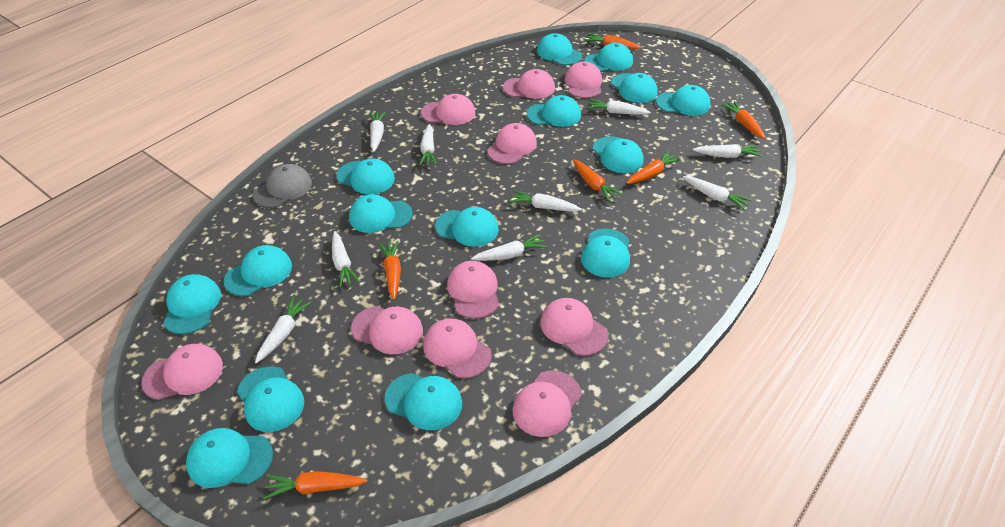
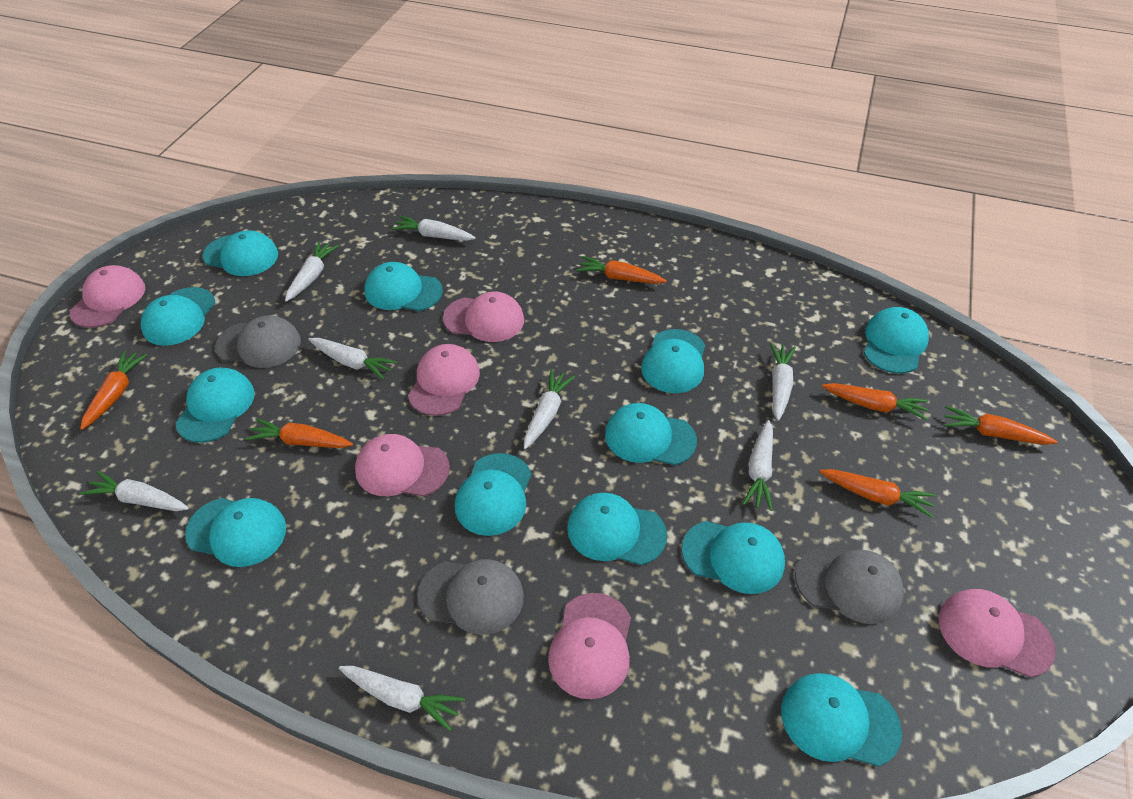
grey cap: [253,164,312,208] = 1 -> [215,315,301,368] [418,559,524,635] [795,549,904,624] = 3
pink cap: [141,344,223,400] [351,306,423,354] [421,94,476,125] [423,318,492,379] [447,261,499,319] [487,123,537,164] [503,69,555,99] [512,370,582,437] [540,298,608,356] [565,61,602,98] = 10 -> [70,265,145,328] [355,434,450,496] [408,344,480,416] [443,291,524,342] [548,593,631,699] [939,589,1056,678] = 6
turquoise cap: [163,274,221,334] [186,428,273,488] [224,245,292,296] [237,366,304,432] [337,159,395,194] [349,194,413,233] [385,373,462,430] [435,207,499,247] [527,95,581,127] [537,33,582,65] [581,228,630,278] [584,43,633,72] [593,136,643,173] [611,73,658,103] [656,85,710,116] = 15 -> [141,287,216,346] [175,367,255,443] [185,498,286,567] [203,230,278,276] [364,262,443,311] [455,453,531,536] [567,493,667,565] [605,403,697,465] [641,329,705,393] [682,521,785,594] [781,673,902,766] [864,307,929,373] = 12
white carrot: [255,297,311,363] [332,231,360,288] [369,111,386,152] [419,124,437,166] [471,234,548,261] [509,190,582,212] [587,99,651,115] [683,176,752,210] [692,144,762,158] = 9 -> [80,471,189,511] [285,241,339,302] [308,338,397,380] [339,666,465,731] [391,216,476,241] [524,369,575,449] [743,420,773,511] [770,343,796,421] = 8

